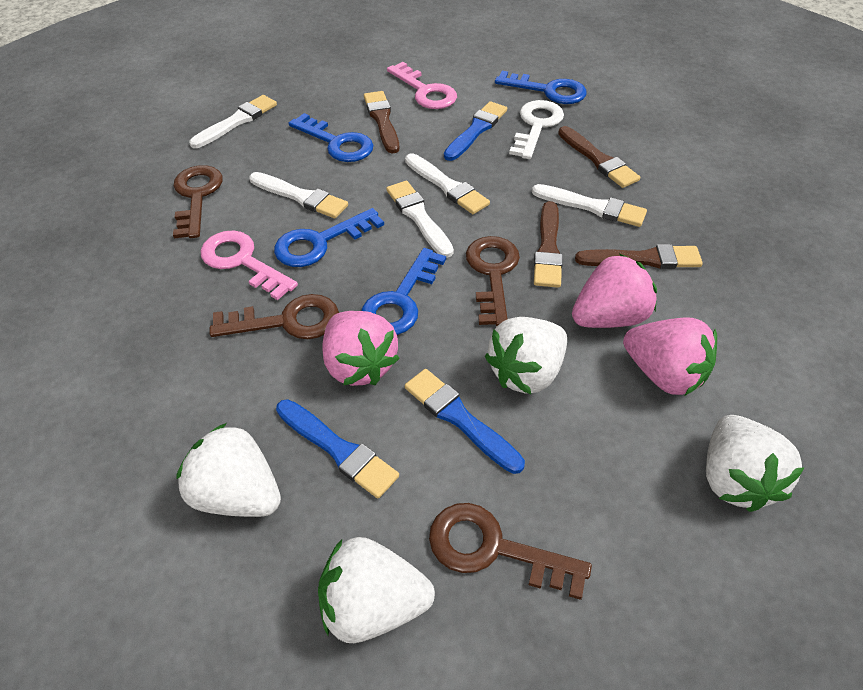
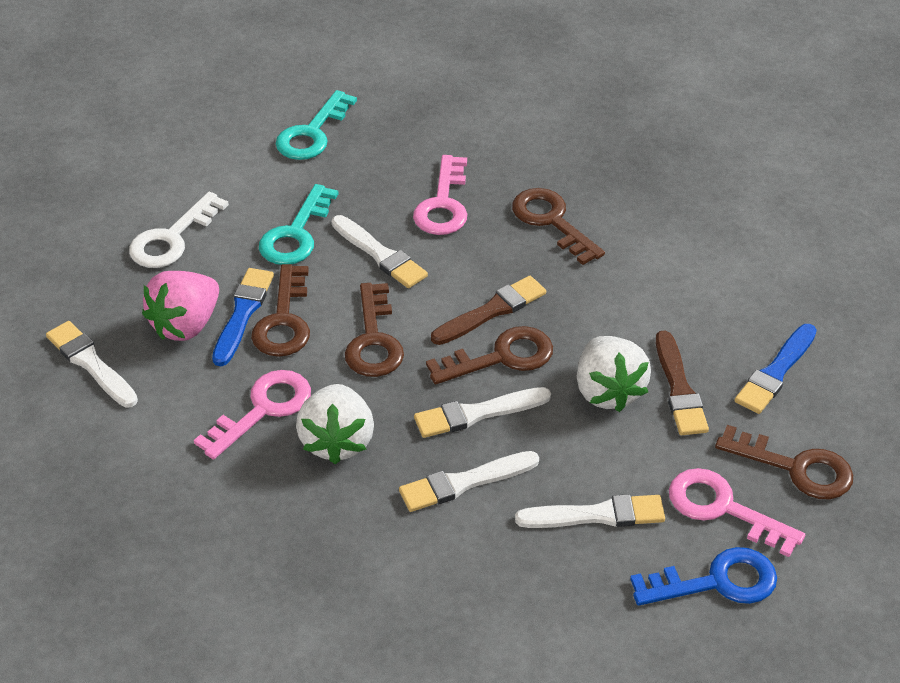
blue brush: [276,399,399,499] [405,369,525,474] [444,101,507,161] = 3 -> [212,268,274,366] [734,324,817,414] = 2
blue key: [274,208,384,267] [289,113,374,162] [361,248,446,335] [495,71,587,104] = 4 -> [630,547,777,606] = 1
brown brush: [364,91,399,154] [534,201,563,288] [558,126,640,188] [575,244,703,269] = 4 -> [431,276,546,345] [656,331,709,435] = 2
brown key: [173,165,223,238] [210,294,339,339] [429,503,592,600] [466,236,520,326] = 4 -> [251,264,310,357] [345,283,404,377] [426,326,553,385] [512,188,605,265] [715,425,853,499] = 5
pink key: [201,230,298,300] [387,62,457,109] = 2 -> [194,370,311,459] [413,155,467,235] [669,468,805,557] = 3
pink strawberry: [322,311,400,386] [572,254,657,328] [623,317,717,395] = 3 -> [142,271,219,341] = 1
turquoise key: none = 0 -> [259,184,338,265] [276,90,357,160] = 2
white strawberry: [176,423,281,517] [318,537,435,643] [485,317,567,394] [706,415,805,512] = 4 -> [296,384,374,464] [577,336,651,412] = 2

